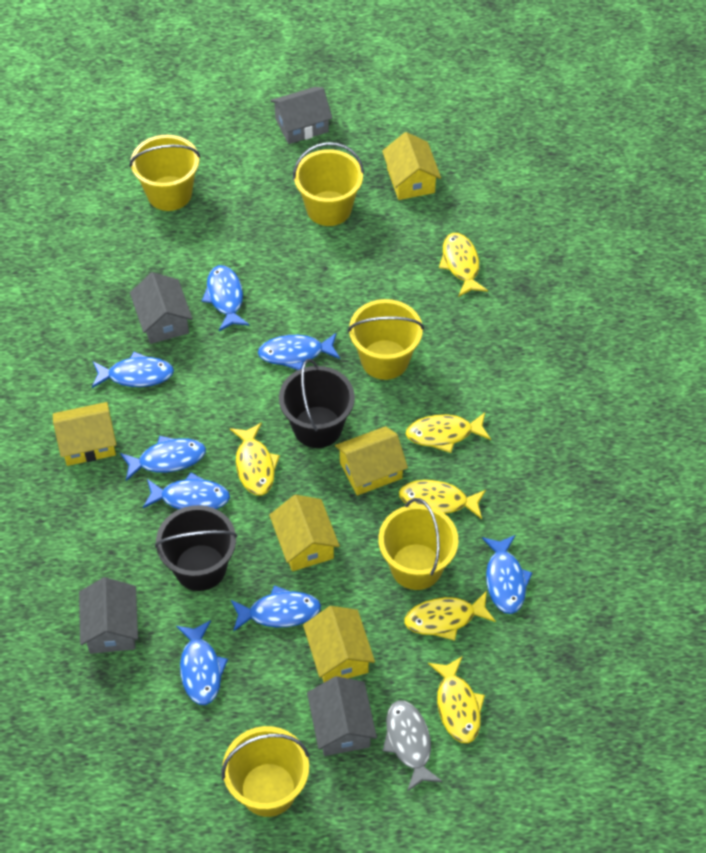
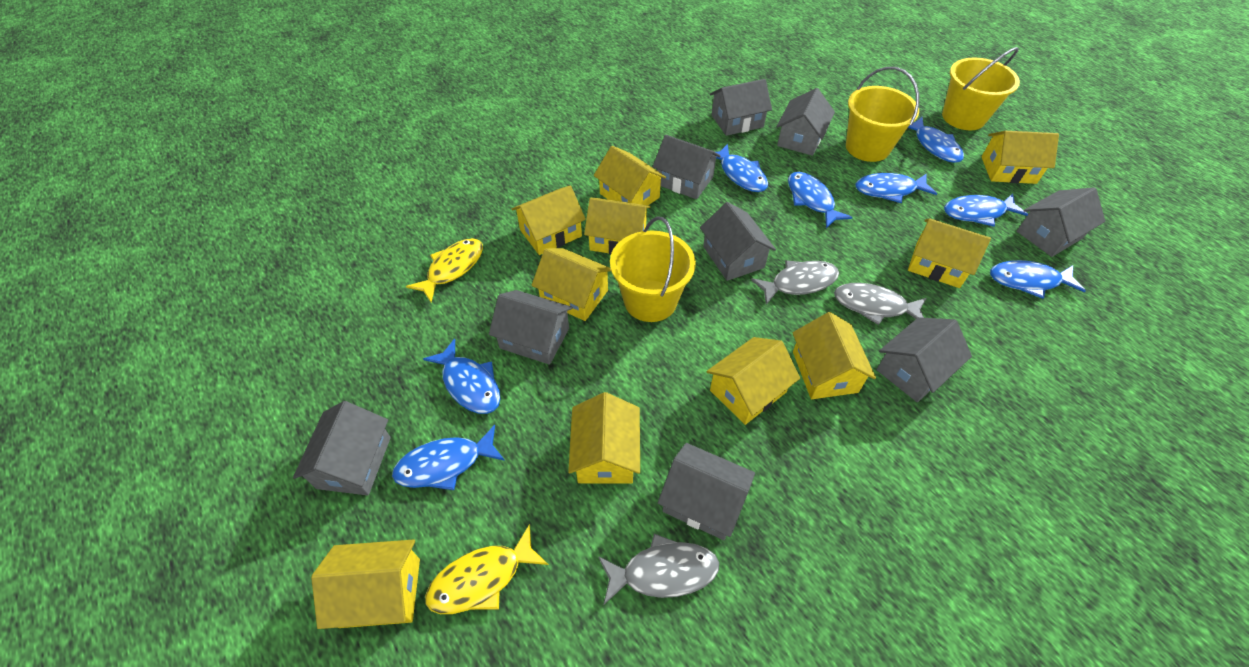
black bucket: [155,505,238,591] [279,359,355,448] = 2 -> none = 0
grey fish: [383,700,443,792] = 1 -> [598,534,719,604] [751,260,839,305] [834,283,926,325] = 3
grey house: [79,577,138,654] [130,272,193,344] [270,87,333,144] [307,676,377,756] = 4 -> [293,401,391,495] [489,290,572,365] [653,135,721,199] [658,443,755,540] [700,202,776,281] [710,79,772,136] [776,88,835,156] [876,317,972,402] [1017,187,1105,257] = 9
yellow bucket: [129,135,200,211] [222,726,309,817] [293,142,364,226] [348,299,424,380] [378,498,458,590] = 5 -> [610,216,696,322] [846,67,919,162] [942,47,1020,130] = 3
yellow fish: [230,422,280,496] [399,480,486,519] [404,591,496,641] [406,412,491,453] [428,656,485,743] [439,233,488,297] = 6 -> [406,238,483,302] [425,524,549,614] = 2
yellow house: [53,402,117,466] [269,495,340,571] [303,606,375,682] [335,426,408,496] [382,132,441,200] = 5 -> [311,539,420,629] [512,186,586,255] [531,248,611,321] [568,392,640,484] [584,198,651,254] [594,146,666,205] [706,337,800,425] [793,312,876,399] [908,218,991,288] [981,131,1059,184] = 10

